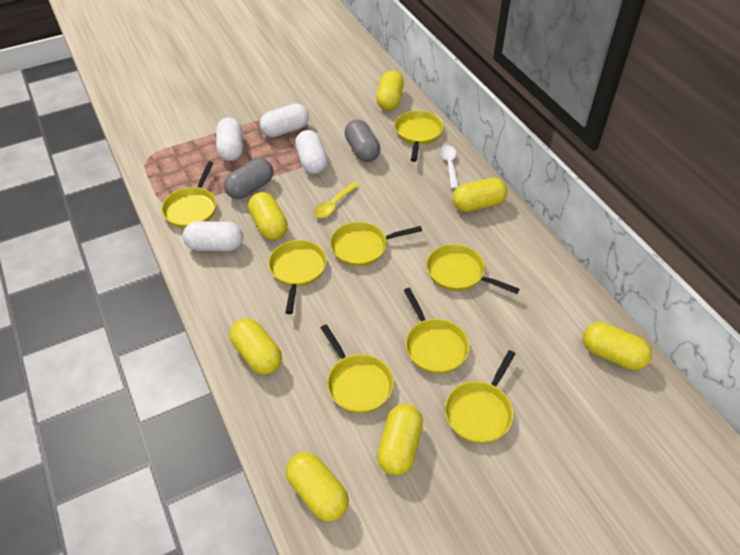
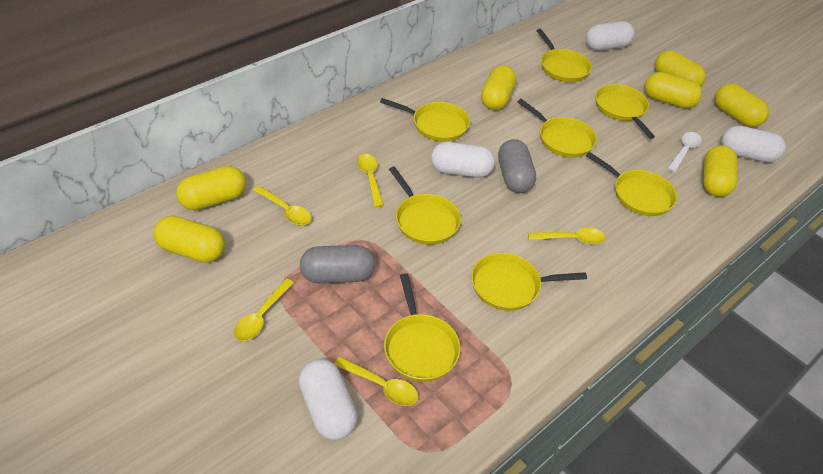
yellow spoon: [314,182,359,218] = 1 -> [234,279,294,341] [253,185,311,225] [334,357,418,406] [357,154,384,207] [528,228,605,244] = 5

